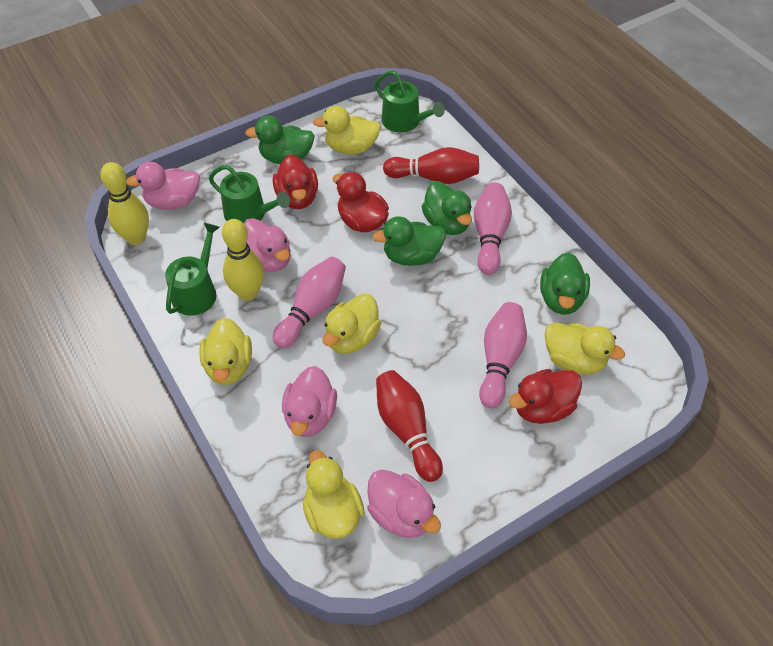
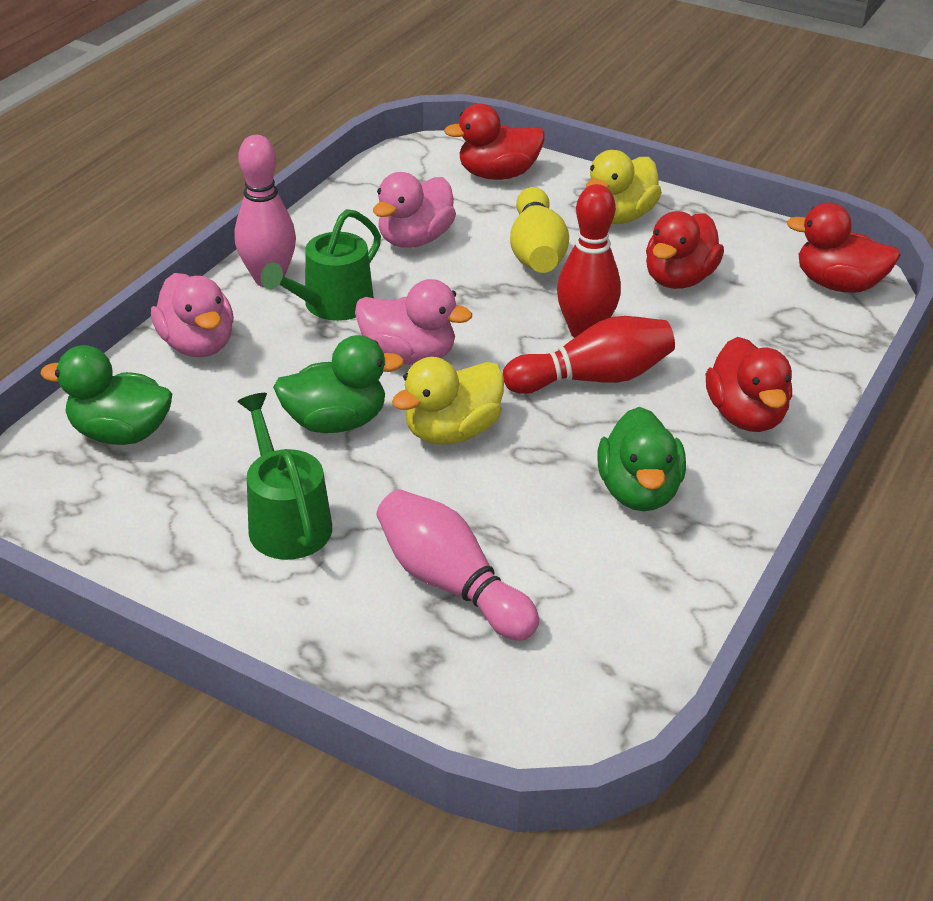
green duck: [245,116,315,164] [372,216,446,266] [422,181,472,235] [540,252,590,315] = 4 -> [40,345,172,445] [273,335,404,433] [598,407,686,511] = 3
green watering can: [165,223,220,316] [209,165,290,223] [375,71,445,133] = 3 -> [237,393,332,560] [261,209,381,321] = 2
pink bowling pin: [273,257,346,348] [474,182,512,275] [479,302,527,408] = 3 -> [235,135,296,287] [377,489,539,641] = 2
pink duck: [126,162,200,210] [243,218,291,272] [282,366,337,437] [367,470,441,538] = 4 -> [151,273,234,357] [355,279,472,365] [373,172,456,248] = 3
red duck: [273,155,318,209] [333,172,389,232] [509,369,582,424] = 3 -> [444,104,545,180] [646,211,724,289] [706,337,792,432] [787,202,901,293] = 4
yellow bowling pin: [100,162,149,245] [222,219,264,301] = 2 -> [510,187,569,273] = 1
yellow duck: [199,318,252,385] [303,450,364,539] [313,106,381,154] [323,294,381,354] [545,323,625,375] = 5 -> [392,357,504,445] [586,150,662,224] = 2

